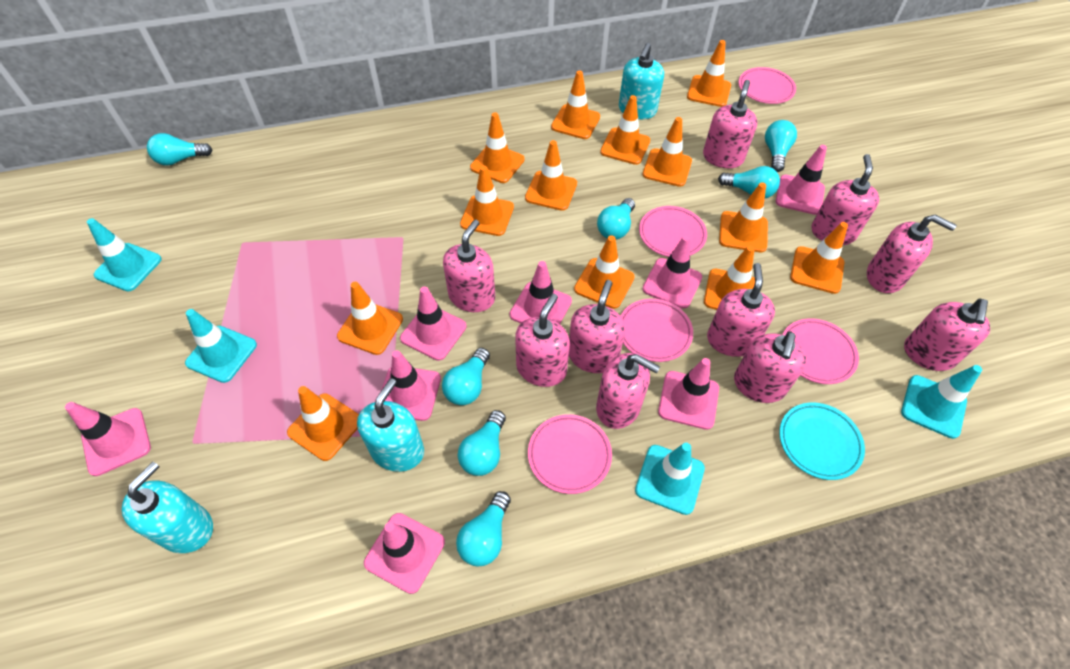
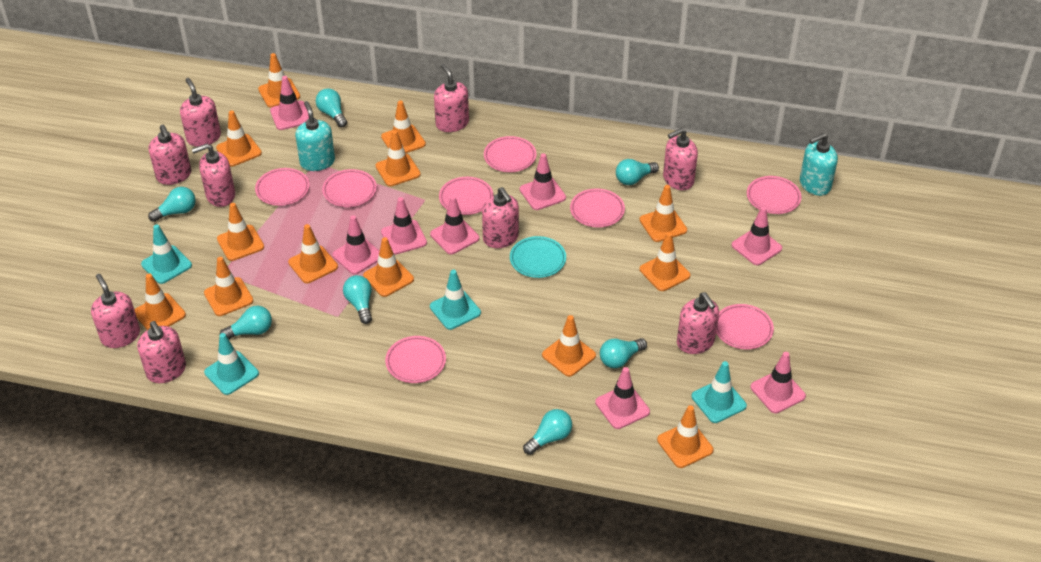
pink plate: [528,414,612,494] [621,298,693,362] [639,206,707,257] [739,67,796,104] [782,318,859,384] = 5 -> [255,168,310,206] [322,169,377,207] [385,336,446,383] [439,177,493,215] [484,136,536,172] [570,188,625,227] [716,304,774,350] [747,176,801,214] = 8
pink soap dispenser: [443,220,495,312] [515,294,570,387] [569,280,626,373] [596,353,660,429] [703,80,757,168] [707,263,775,357] [734,332,807,403] [811,154,879,245] [867,215,957,293] [904,299,990,371] = 10 -> [91,274,140,348] [137,321,186,383] [148,125,191,185] [180,78,221,147] [192,144,235,207] [434,64,469,132] [482,187,519,248] [663,128,698,190] [677,292,719,354] = 9
turquoise soap dispenser: [122,462,213,553] [357,378,424,472] [619,43,664,119] = 3 -> [295,101,335,171] [800,133,838,196] = 2

